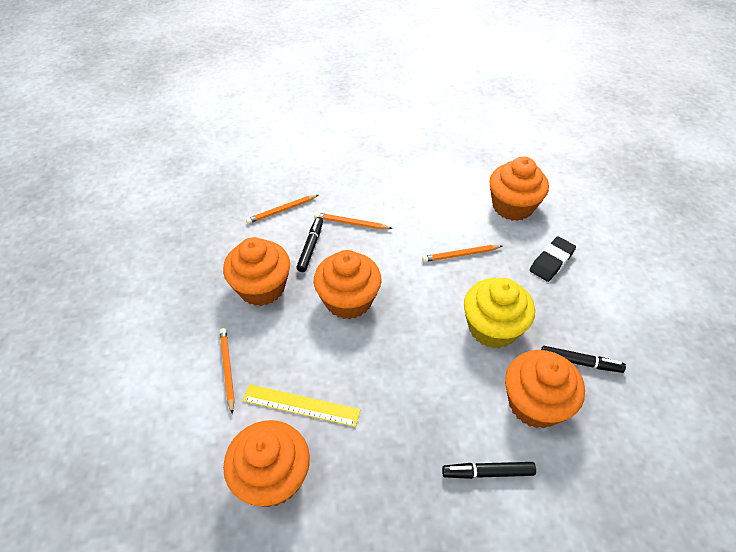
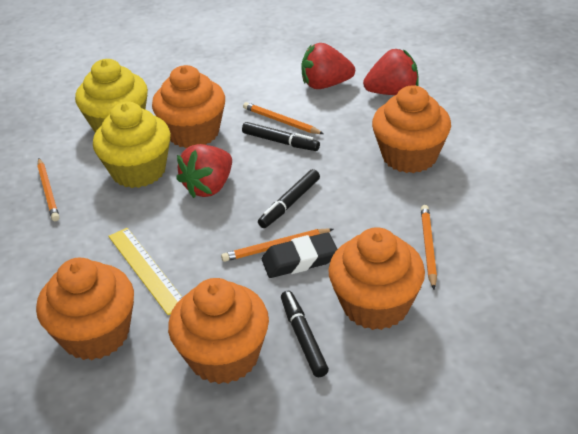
red strawberry: none = 0 -> [176,144,232,198] [301,43,355,89] [363,49,419,95] = 3
yellow cupcake: [464,278,535,349] = 1 -> [75,59,148,133] [93,101,171,188] = 2

